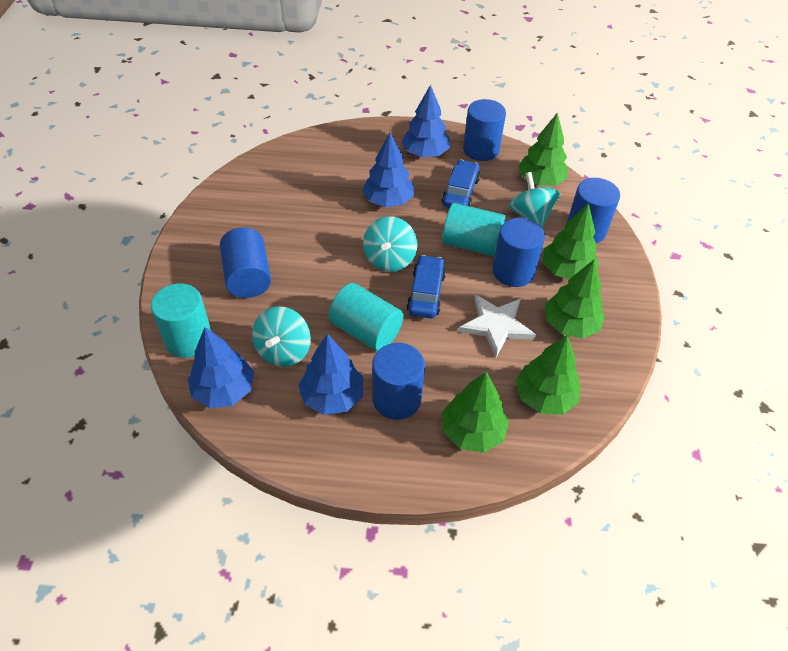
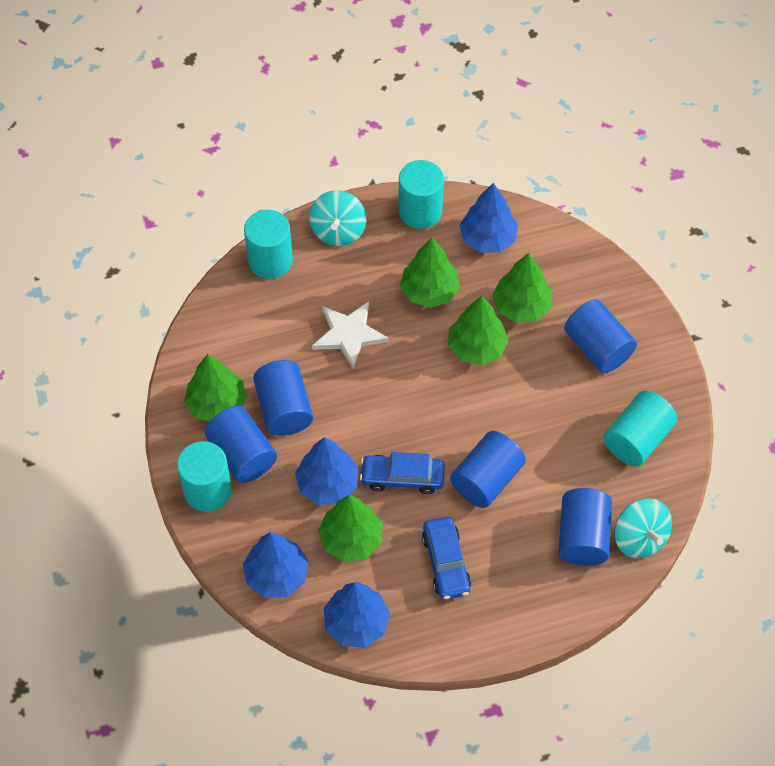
turquoise cylinder: [151,283,211,358] [329,283,404,351] [442,203,505,256] = 3 -> [177,441,232,512] [244,210,293,279] [398,160,444,229] [603,390,677,466] = 4
turquoise spinning top: [252,306,311,367] [363,216,417,272] [509,172,561,228] = 3 -> [309,190,366,246] [614,498,672,558] = 2

